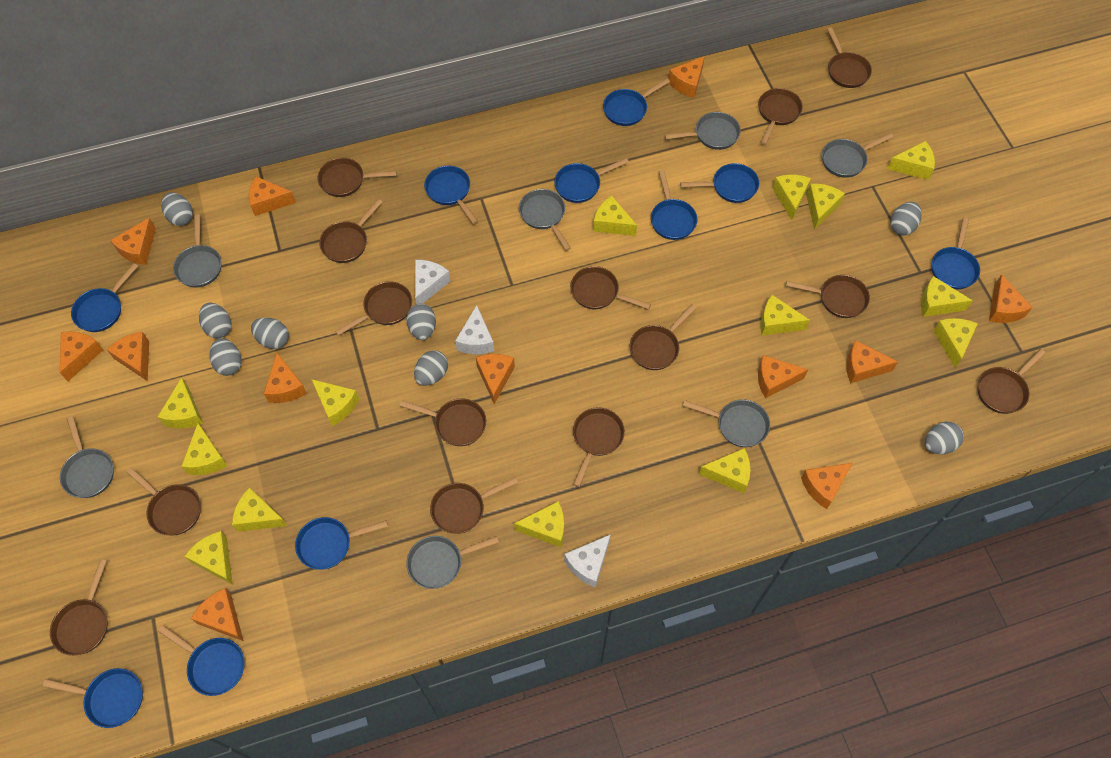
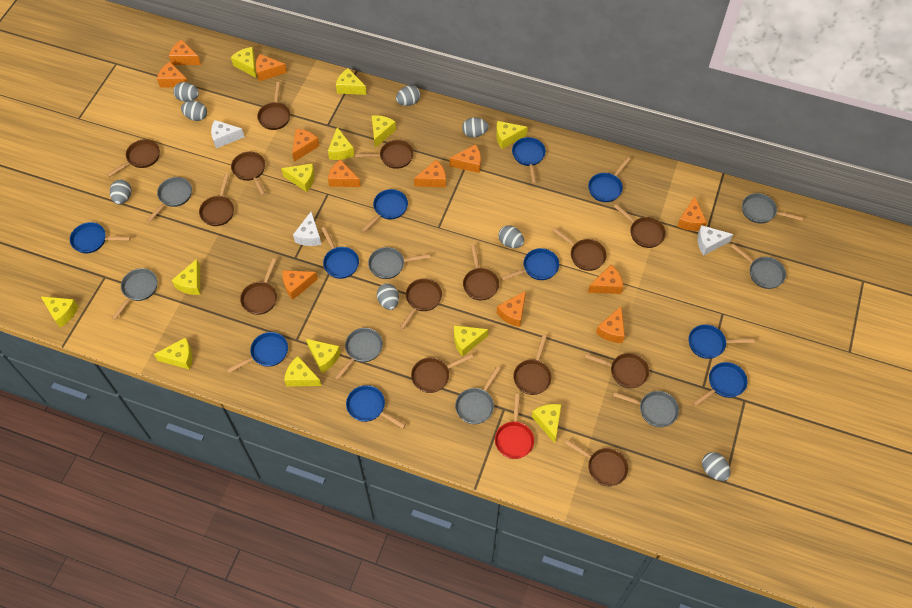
grey pan: [60,416,114,498] [173,214,221,287] [406,536,499,589] [519,189,571,251] [665,112,741,150] [683,399,770,447] [822,133,893,178] = 7 -> [112,268,158,320] [147,177,192,222] [335,328,383,380] [368,247,430,279] [455,366,501,424] [613,391,679,427] [731,244,786,289] [742,193,803,224] = 8
red pan: none = 0 -> [495,394,534,459] = 1
yellow cheese: [158,377,203,429] [181,423,228,475] [185,531,233,585] [232,487,287,532] [311,379,359,426] [514,501,564,547] [593,196,637,236] [699,448,750,493] [761,295,810,336] [772,175,811,220] [806,184,845,230] [887,141,935,180] [921,276,973,317] [933,318,978,368] = 14 -> [41,296,79,328] [154,337,192,370] [172,259,200,295] [231,47,256,77] [281,163,315,192] [284,356,321,387] [306,339,341,373] [328,127,355,160] [336,68,367,95] [372,115,396,148] [454,325,488,357] [496,121,528,149] [532,404,561,443] = 13

